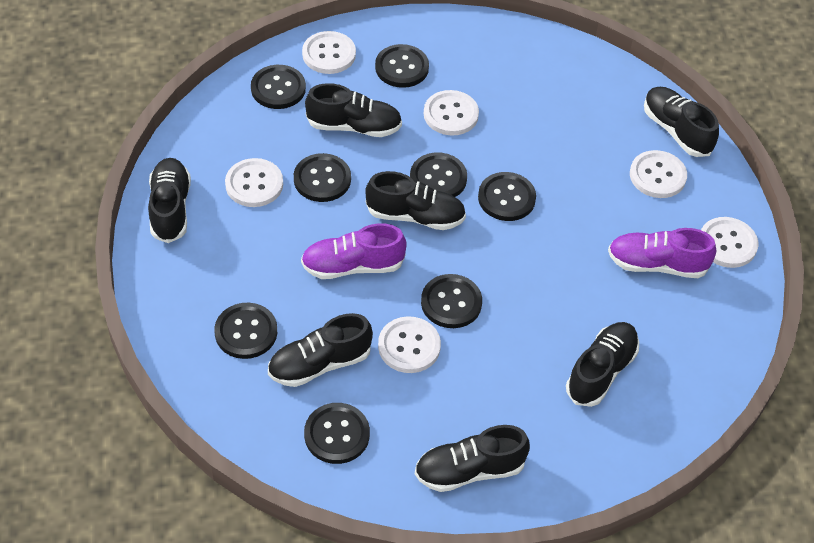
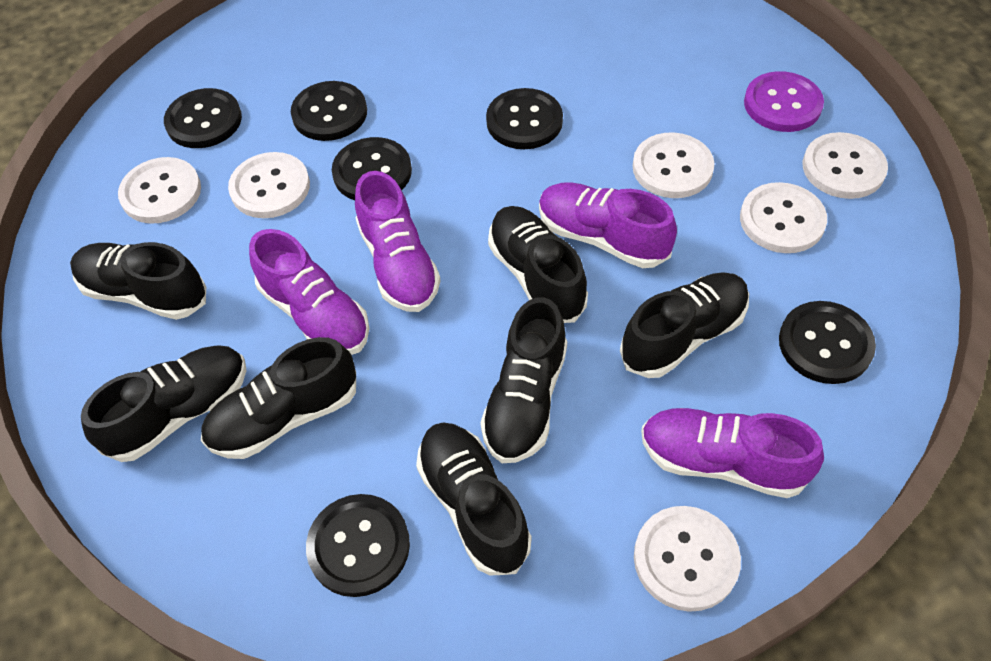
black button: [214,303,277,359] [251,65,306,109] [294,153,351,202] [304,403,370,464] [375,44,429,88] [410,152,467,197] [421,274,482,328] [478,172,536,221] = 8 -> [164,88,242,148] [291,81,367,141] [306,494,410,597] [332,137,412,200] [486,88,563,149] [779,301,876,384] = 6
purple button: none = 0 -> [744,71,824,132] = 1
purple shoe: [301,224,407,279] [608,228,716,278] = 2 -> [249,229,369,355] [355,171,441,312] [539,182,677,268] [641,408,824,498] = 4

